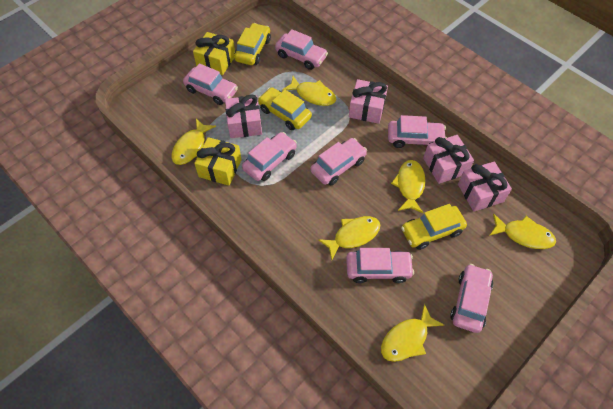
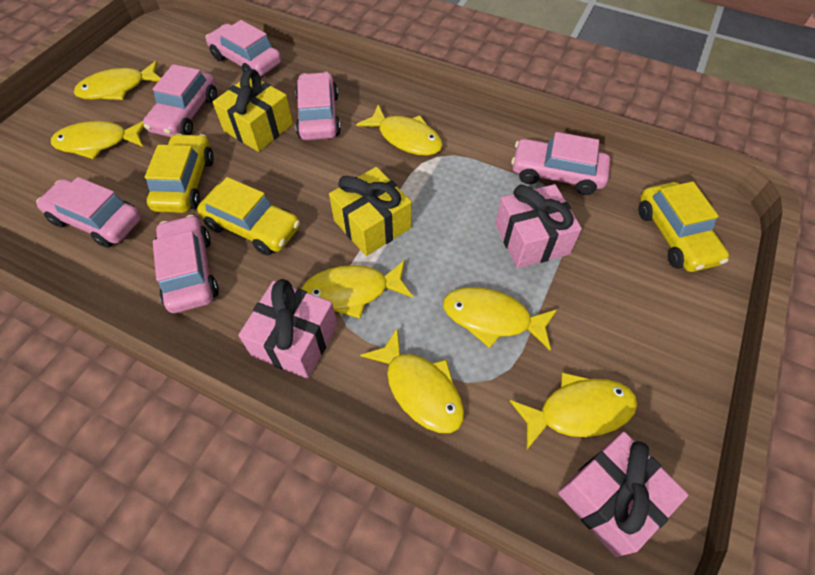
pink car: [183,63,238,105] [242,132,297,181] [275,29,328,70] [310,138,367,185] [346,248,414,283] [388,115,447,148] [450,264,493,333] = 7 -> [36,177,141,248] [143,64,217,137] [153,215,219,313] [206,20,281,76] [295,72,341,140] [511,132,610,195] = 6
pink gift: [225,94,262,138] [349,79,388,124] [423,135,474,184] [458,162,512,212] = 4 -> [238,279,337,379] [495,184,582,268] [558,432,688,557] = 3
yellow fish: [171,119,216,165] [282,76,336,106] [318,216,380,260] [381,304,444,362] [391,160,425,213] [489,213,556,249] = 6 -> [51,121,144,159] [74,61,161,100] [301,260,413,319] [356,105,443,156] [360,329,464,433] [443,287,558,350] [510,372,637,449] = 7

